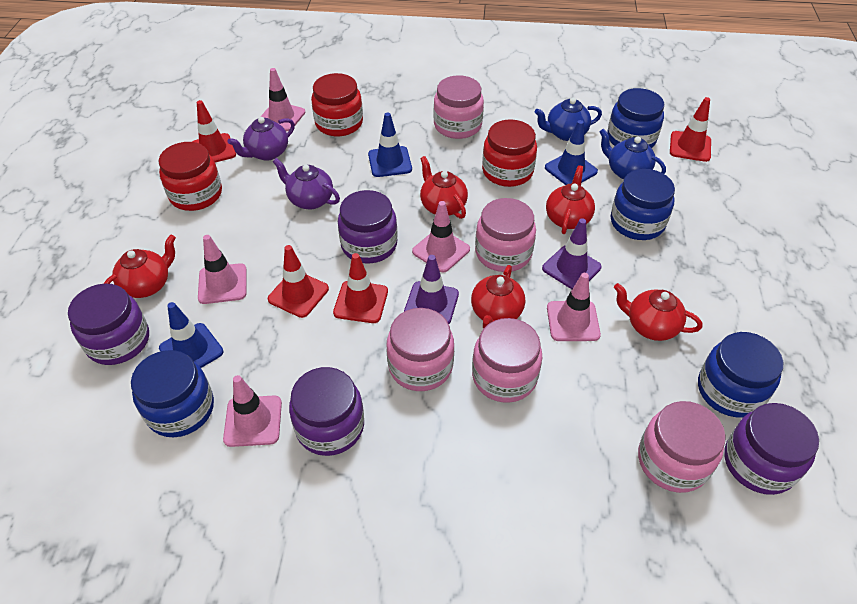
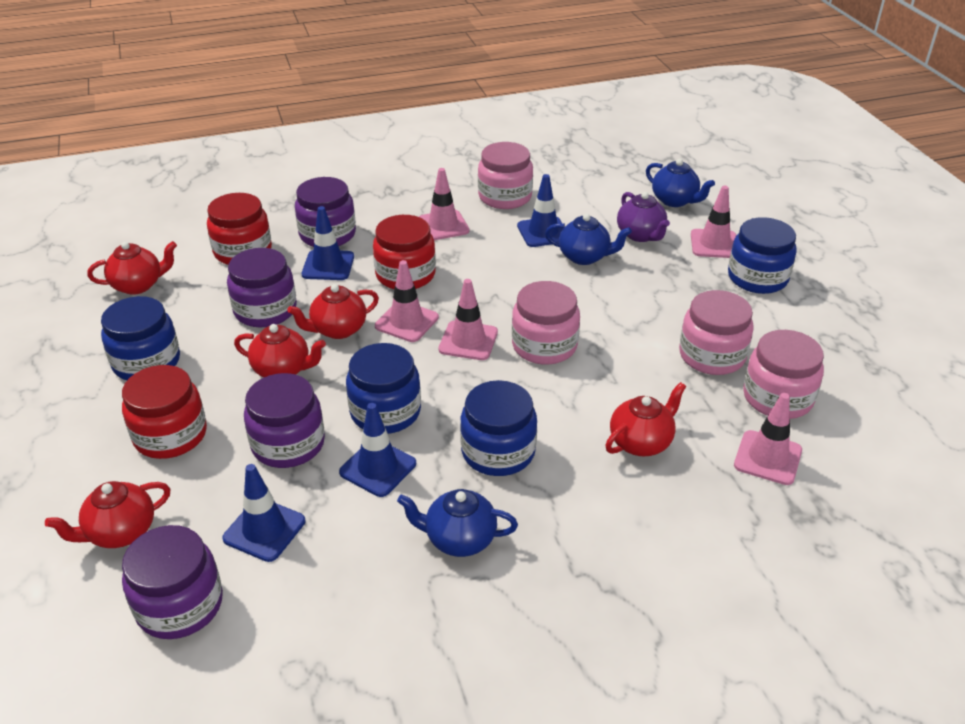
blue teapot: [535,98,602,141] [599,129,666,180] = 2 -> [397,489,518,557] [545,214,632,265] [646,159,715,207] = 3
blue traffic cone: [159,302,224,368] [368,112,412,177] [545,120,598,185] = 3 -> [222,464,305,562] [302,206,354,280] [339,403,416,497] [517,174,563,247] = 4
pink jar: [387,308,454,391] [434,75,484,139] [472,318,542,403] [475,198,536,272] [638,401,726,493] = 5 -> [478,142,533,209] [512,281,580,365] [679,290,754,375] [743,330,824,419] = 4
purple teapot: [227,117,295,161] [273,158,340,210] = 2 -> [617,192,670,242] = 1
purple traffic cone: [404,255,459,324] [542,218,602,289] = 2 -> none = 0
red traffic cone: [192,100,236,163] [268,245,329,318] [333,253,388,323] [670,97,711,162] = 4 -> none = 0

